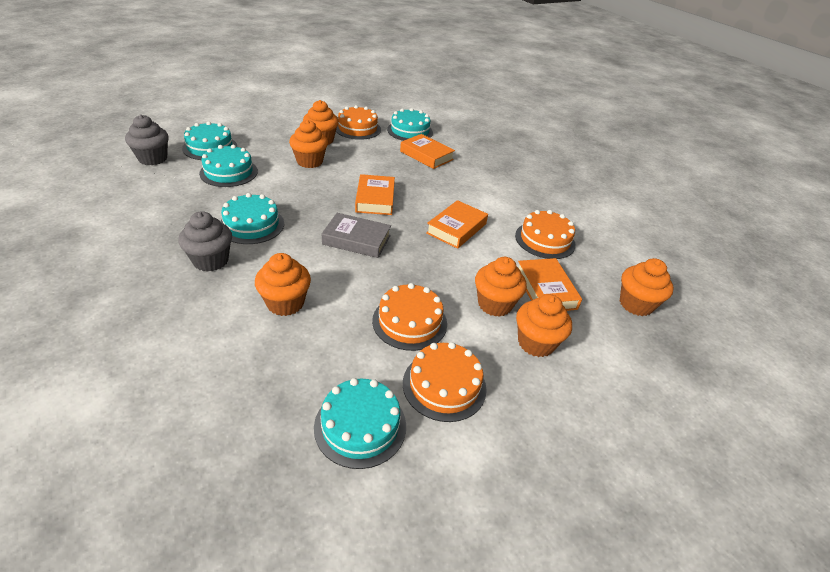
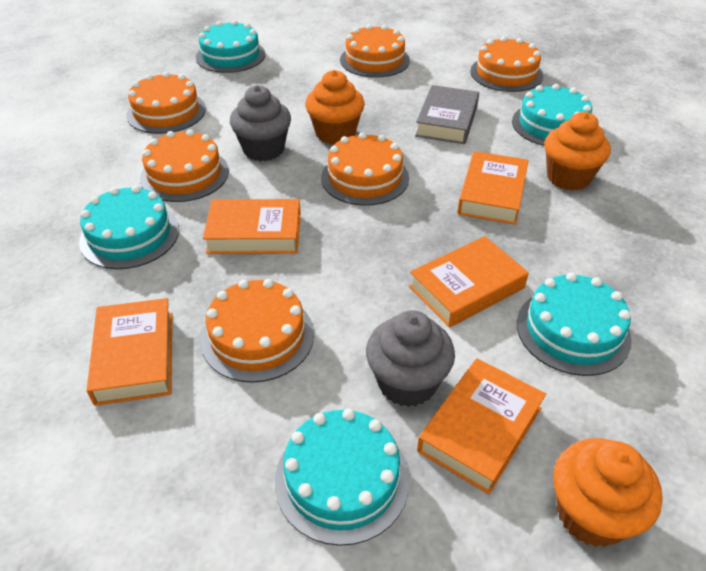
orange book: [355,174,395,215] [400,134,455,169] [426,200,488,249] [518,258,582,311] = 4 -> [87,298,172,406] [203,199,301,254] [409,236,529,327] [417,358,546,494] [457,151,529,225] = 5
orange cake: [336,105,381,140] [372,283,447,351] [403,342,487,422] [515,210,576,259] = 4 -> [126,72,206,134] [140,129,229,202] [201,279,314,383] [321,132,409,206] [340,24,410,78] [470,36,543,92] = 6
orange cupcake: [255,253,311,316] [289,120,328,168] [303,100,339,145] [475,257,527,317] [516,294,572,357] [620,258,674,316] = 6 -> [305,70,365,144] [544,112,611,191] [553,438,663,547] = 3

